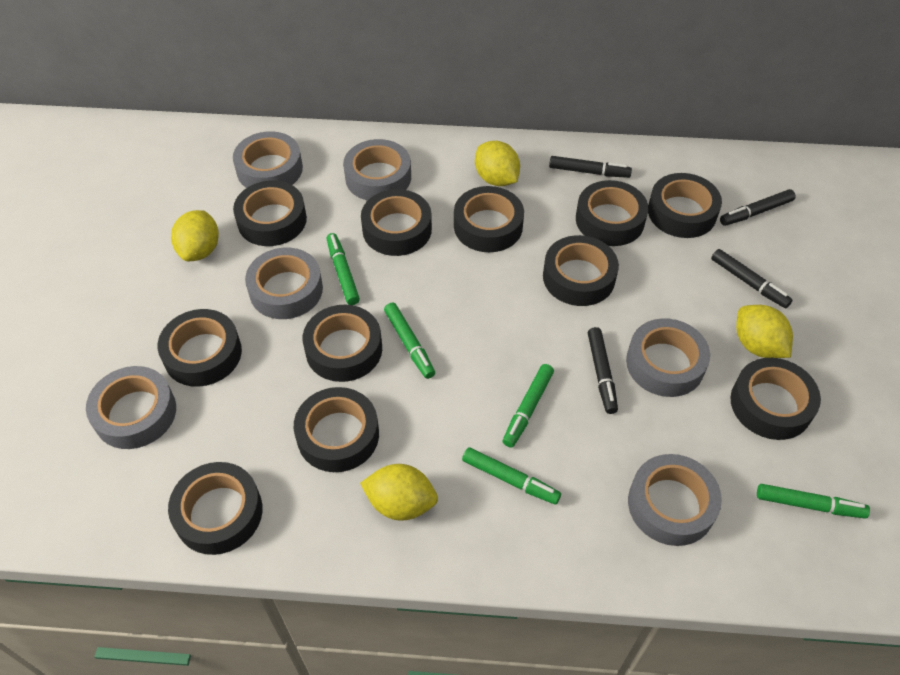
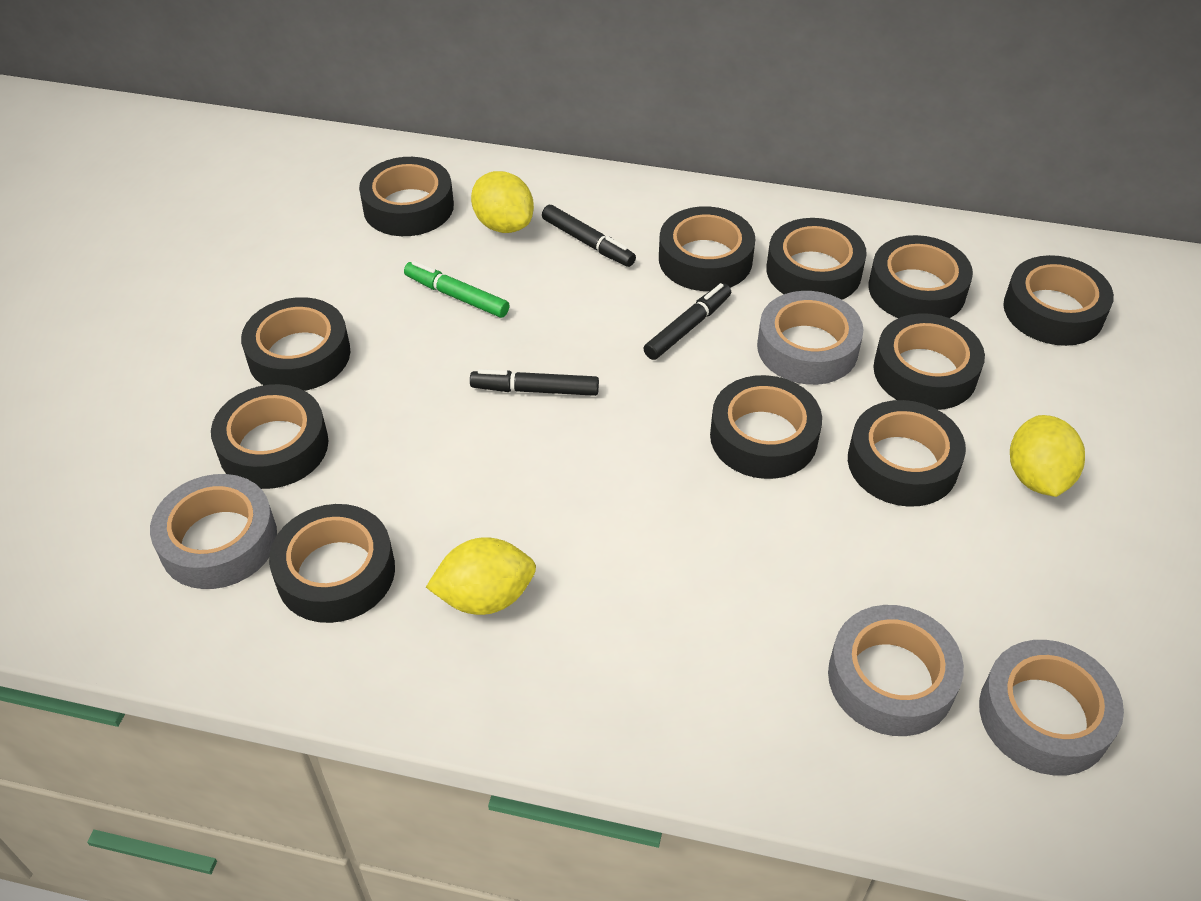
black marker: [549,156,632,178] [588,327,618,414] [711,249,793,308] [720,189,796,226] = 4 -> [470,369,599,396] [542,205,636,267] [643,283,731,360] = 3
green marker: [327,233,360,305] [384,303,435,379] [462,447,561,505] [503,364,554,448] [757,484,870,519] = 5 -> [404,261,509,318] = 1
grey tape: [86,366,176,449] [233,131,303,188] [245,248,323,319] [343,139,411,200] [626,318,710,397] [628,454,722,546] = 6 -> [150,474,277,589] [757,291,863,385] [828,605,964,736] [979,640,1124,776] = 4
yellow lemon: [171,210,219,261] [360,464,438,520] [475,141,520,186] [736,305,793,358] = 4 -> [426,537,536,615] [471,171,534,233] [1010,415,1085,497] = 3

